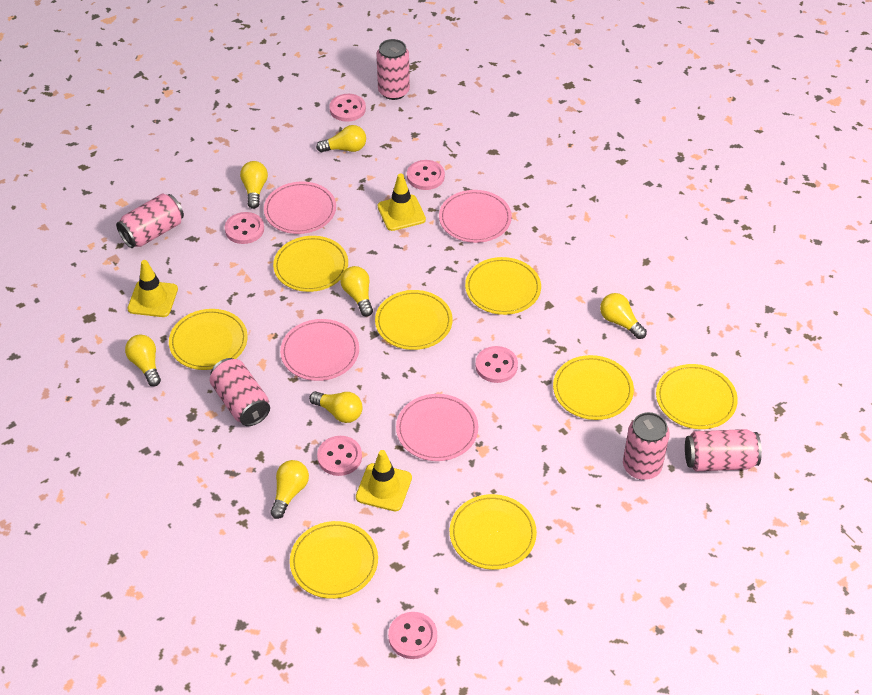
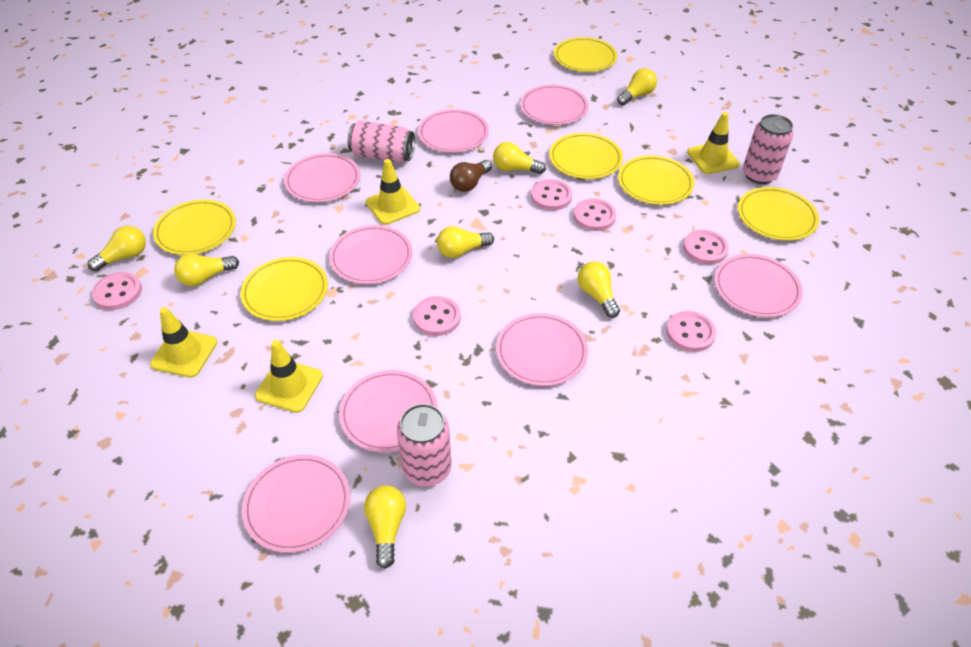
brown light bulb: none = 0 -> [450,160,492,192] = 1
pink can: [116,193,184,248] [210,358,270,426] [377,39,410,100] [623,412,670,480] [685,429,762,471] = 5 -> [348,120,415,163] [397,404,451,487] [743,114,794,184] = 3
pink plate: [264,182,336,234] [280,319,359,381] [396,394,478,461] [439,190,512,243] = 4 -> [242,455,350,553] [284,153,360,202] [329,225,412,284] [339,370,437,453] [418,109,489,153] [496,313,588,386] [520,85,589,125] [714,254,803,317] = 8
yellow plate: [169,309,248,370] [273,236,348,292] [290,521,378,599] [375,290,452,350] [450,494,537,570] [465,257,541,315] [553,355,634,420] [656,364,738,429] = 8 -> [153,200,236,255] [240,257,328,321] [549,133,623,179] [554,37,617,72] [618,155,694,205] [738,187,819,241] = 6
yellow traffic cone: [127,260,178,317] [356,450,412,511] [378,173,426,231] = 3 -> [150,307,217,378] [255,340,323,413] [366,159,420,225] [687,112,740,174] = 4

